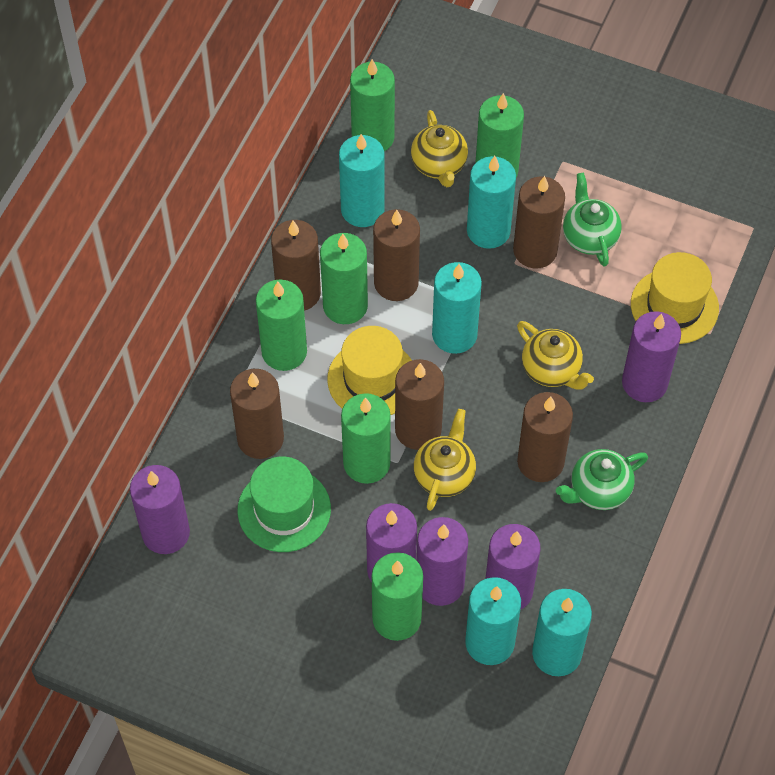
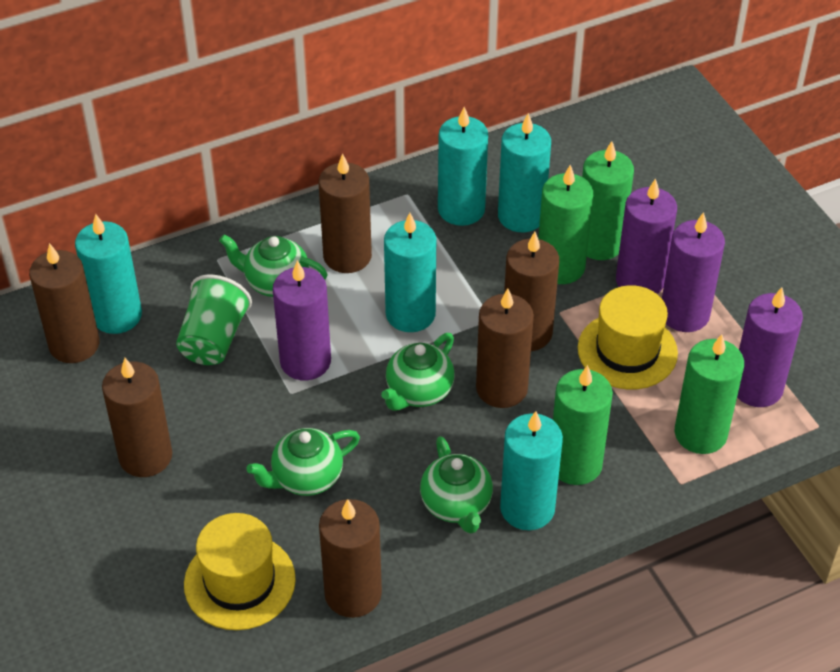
green candle: [256,279,307,371] [320,233,368,324] [341,393,391,484] [350,59,395,151] [372,552,423,641] [475,93,524,177] = 6 -> [538,164,593,284] [553,365,613,485] [582,141,634,260] [675,334,744,454] = 4
green cup: none = 0 -> [176,274,252,365] = 1
green hat: [237,457,331,552] = 1 -> none = 0
green teapot: [556,449,648,510] [563,173,622,267] = 2 -> [219,234,328,297] [247,428,360,496] [381,333,455,411] [420,436,493,534] = 4
purple candle: [130,465,190,554] [366,503,417,582] [417,517,468,606] [485,524,541,610] [622,311,681,402] = 5 -> [273,260,331,380] [616,178,677,294] [662,212,725,332] [737,288,803,407] = 4
yellow teapot: [411,110,468,187] [414,409,476,511] [517,321,594,390] = 3 -> none = 0

